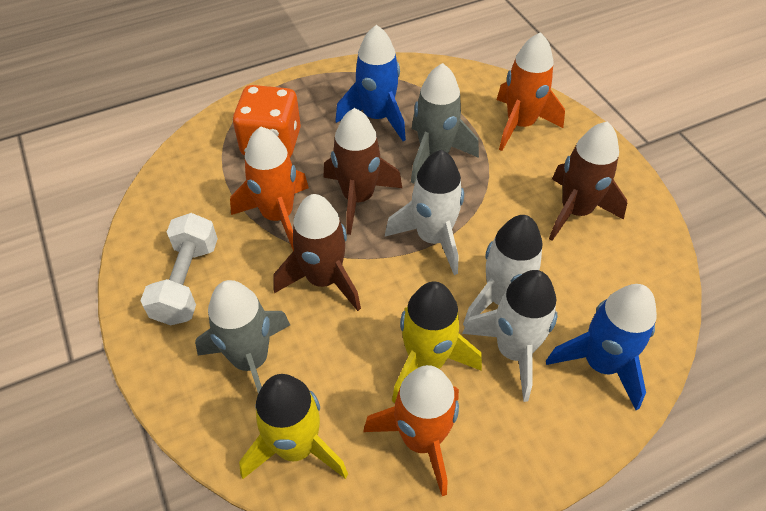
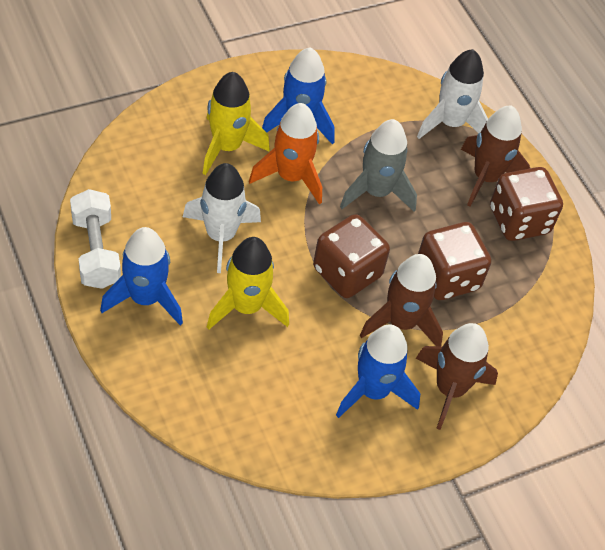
blue rocket: [335,25,406,141] [546,284,657,410] = 2 -> [100,227,183,326] [262,47,335,144] [336,324,420,418] = 3
brown dice: none = 0 -> [313,214,390,298] [418,222,491,300] [490,167,563,241] = 3
grey rocket: [195,280,290,393] [411,63,479,184] = 2 -> [340,119,417,212] = 1
orange dice: [233,85,301,157] = 1 -> none = 0
orange rocket: [230,127,309,251] [363,365,459,496] [497,32,565,151] = 3 -> [249,103,322,204] = 1
white rocket: [385,150,464,275] [462,270,558,402] [463,215,543,326] = 3 -> [183,163,261,273] [417,49,488,139] = 2

